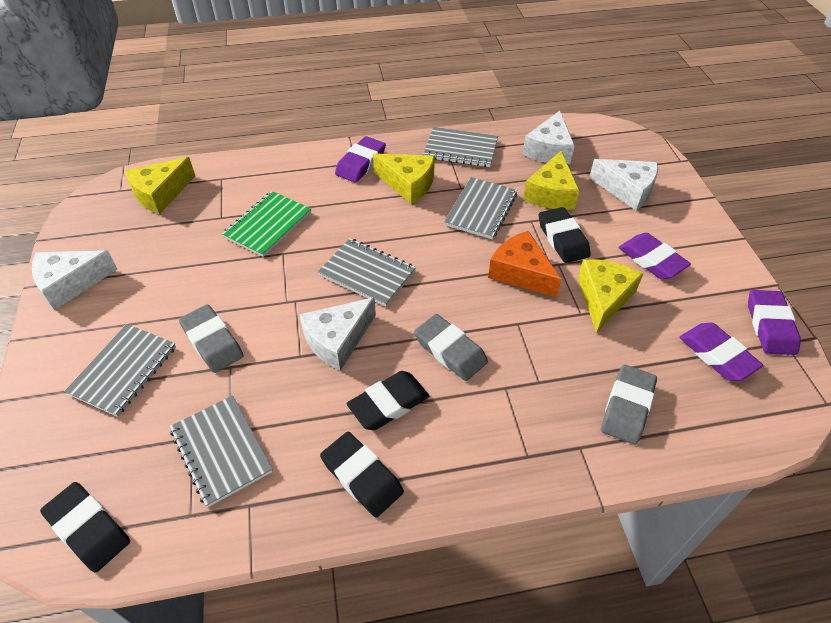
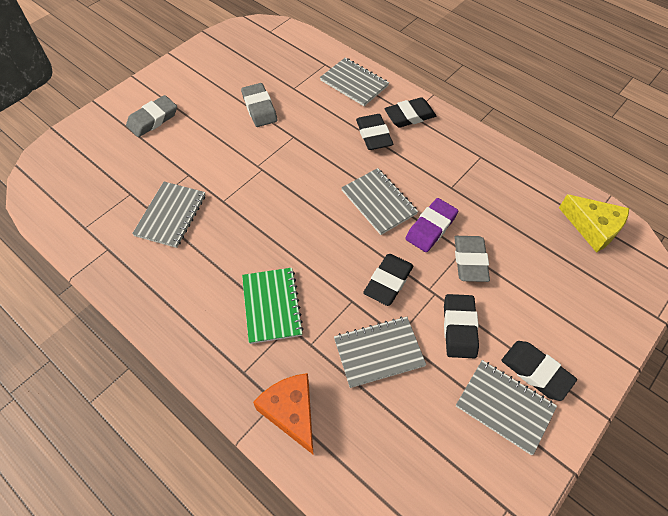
black eraser: [40,482,130,572] [320,432,404,517] [347,371,429,430] [539,207,591,263] = 4 -> [356,114,393,150] [363,254,413,306] [384,97,436,128] [444,294,479,358] [502,341,577,401] = 5
purple eraser: [335,136,386,183] [619,233,691,279] [680,323,763,381] [748,290,801,355] = 4 -> [405,198,458,252] = 1
white cheese: [32,250,117,310] [299,297,376,371] [522,111,575,164] [589,159,658,211] = 4 -> none = 0
yellow cheese: [125,157,195,214] [373,153,435,204] [523,151,580,210] [578,259,643,333] = 4 -> [559,194,629,253] = 1

